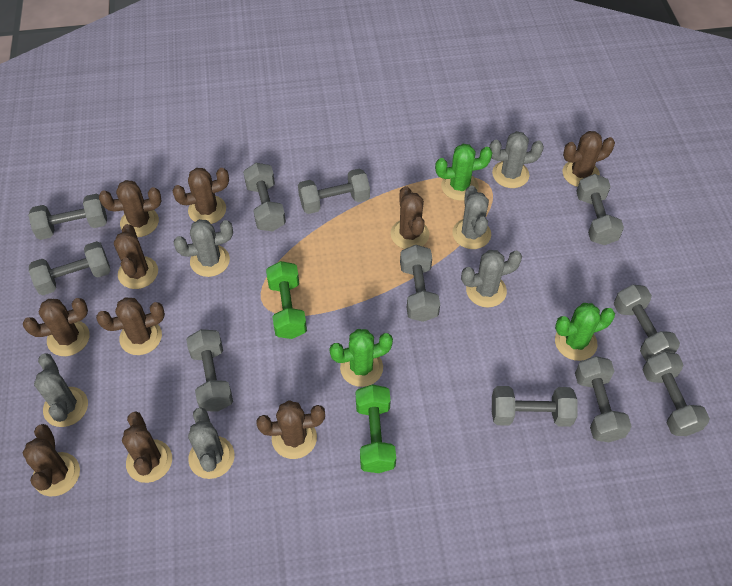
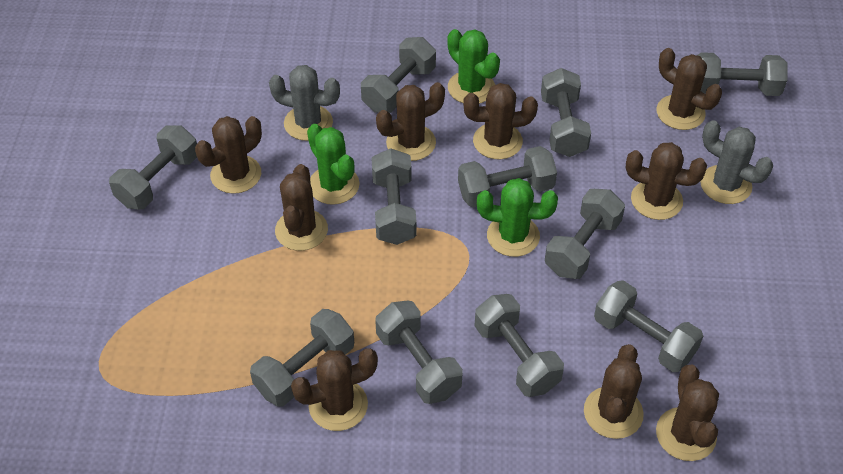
brown cactus: [23,298,90,356] [23,424,80,497] [96,297,165,355] [99,180,162,237] [114,224,158,289] [122,411,172,483] [172,168,229,224] [256,400,325,459] [390,186,429,249] [563,131,615,187] = 10 -> [195,116,262,194] [275,164,328,251] [291,348,378,431] [376,82,445,161] [463,83,538,159] [584,344,644,439] [626,142,707,220] [656,365,719,461] [657,48,722,130] = 9
green dumbbell: [266,261,307,339] [356,384,396,473] = 2 -> none = 0
grey cactus: [34,353,88,427] [174,219,233,277] [188,407,235,479] [452,186,491,249] [461,250,522,307] [489,131,544,188] = 6 -> [269,65,340,141] [700,120,773,204] = 2

